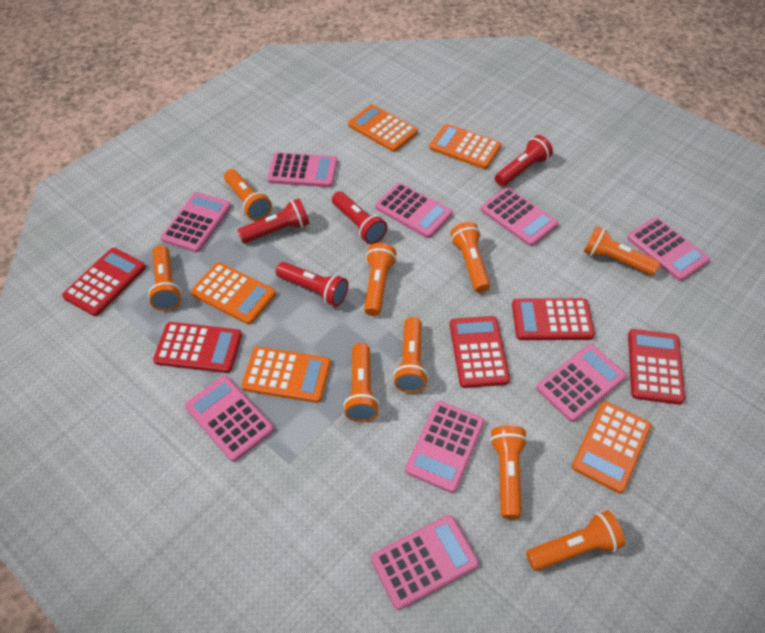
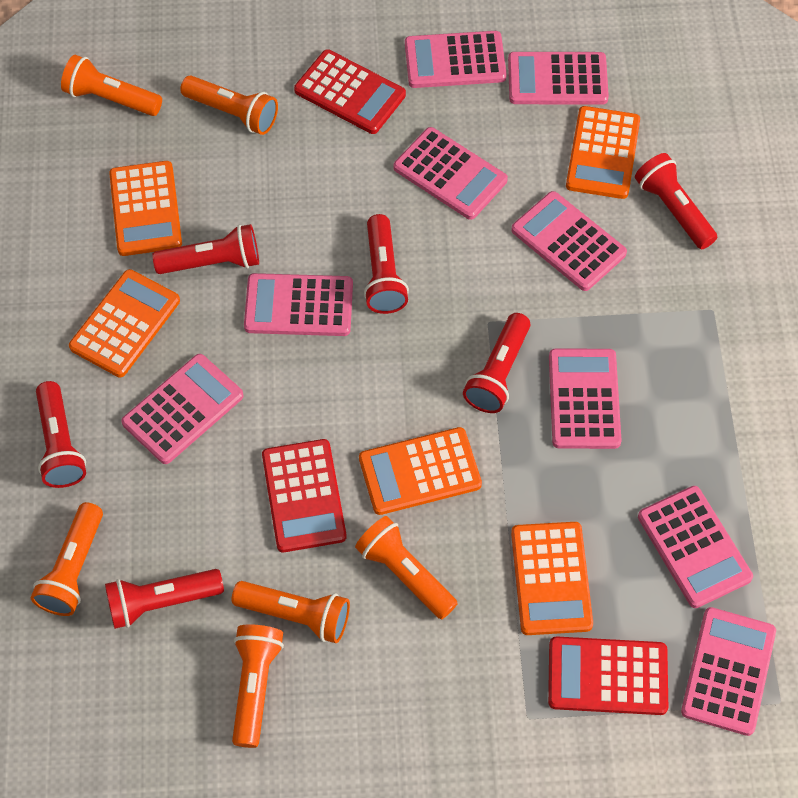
orange flashlight: [148,245,182,311] [224,169,272,221] [343,343,380,422] [364,243,397,316] [393,317,428,393] [450,222,490,293] [490,425,528,519] [526,511,625,571] [584,226,660,276] = 9 -> [31,502,103,616] [61,55,162,116] [180,76,278,135] [232,581,350,643] [232,624,284,748] [355,516,458,619] = 6
red calculator: [62,248,146,316] [153,322,242,373] [450,316,510,388] [512,298,595,340] [628,329,685,405] = 5 -> [262,439,346,552] [294,49,406,134] [548,636,668,715] = 3
red flashlight: [237,198,309,243] [276,262,348,307] [332,191,387,244] [495,135,553,186] = 4 -> [36,381,86,488] [105,569,224,629] [152,224,259,274] [364,214,409,314] [463,313,530,413] [635,153,718,249] = 6

